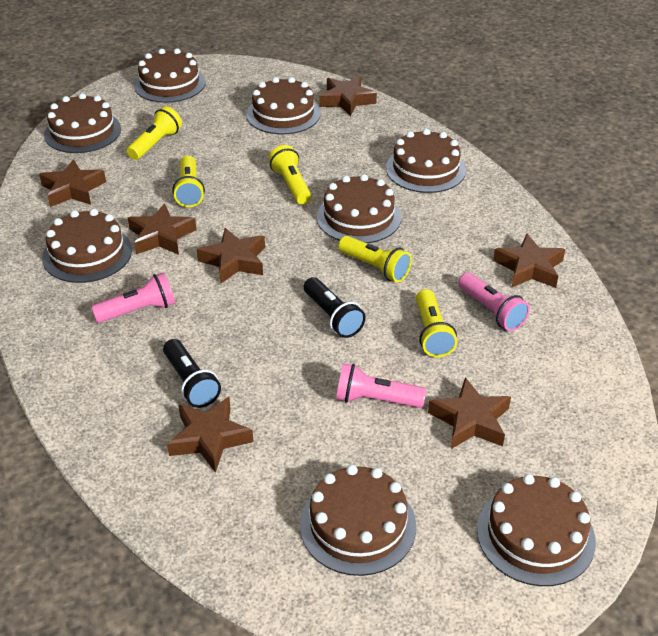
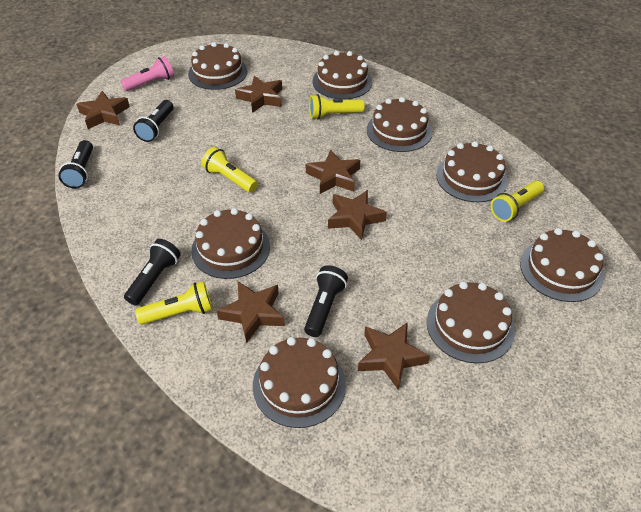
black flashlight: [163,339,221,408] [304,277,366,338] = 2 -> [58,140,93,189] [124,239,181,305] [133,100,173,142] [304,265,348,337] = 4
brown star: [39,159,106,207] [128,203,197,255] [167,397,254,473] [197,228,265,284] [319,76,377,116] [428,377,511,449] [493,234,565,288] = 7 -> [76,91,130,129] [217,281,285,343] [235,76,282,113] [306,149,360,194] [328,190,387,240] [358,322,430,389] = 6
pink flashlight: [91,272,175,323] [336,363,426,408] [458,273,530,331] = 3 -> [121,56,174,91] = 1
yellow flashlight: [127,106,182,160] [173,156,205,207] [269,145,311,205] [338,236,412,282] [416,289,457,357] = 5 -> [135,281,212,325] [202,147,258,193] [309,94,365,119] [491,181,544,222] = 4

